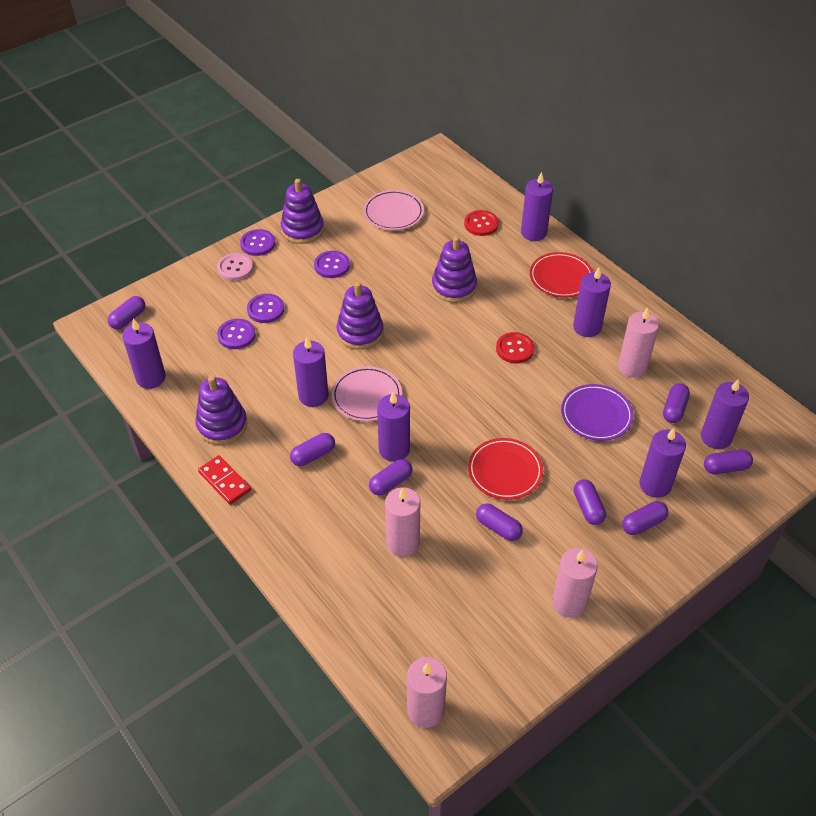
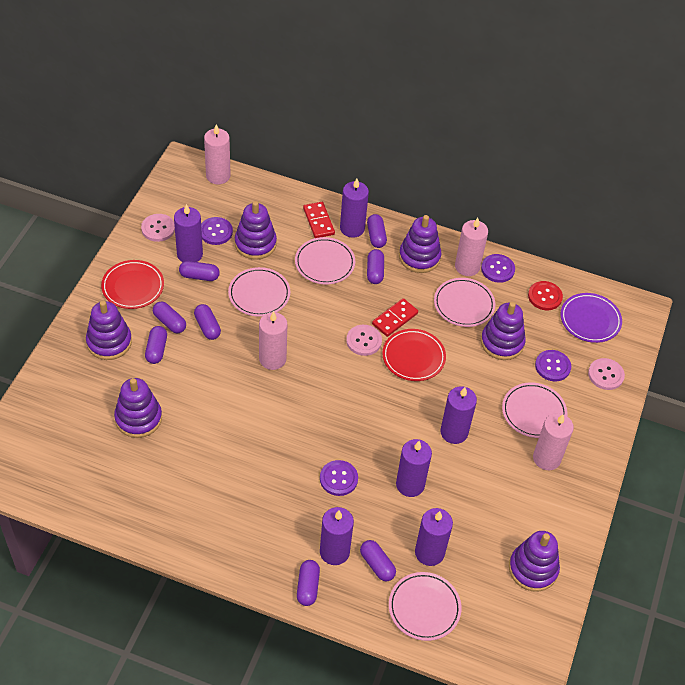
pink button: [217,253,253,281] = 1 -> [141,214,175,242] [346,325,382,356] [588,358,625,390] = 3
pink plate: [331,366,402,421] [363,190,424,230] = 2 -> [228,267,290,317] [295,237,355,284] [389,572,462,641] [434,278,495,327] [502,382,567,438] = 5
purple candle: [122,318,166,389] [293,337,329,407] [377,392,410,462] [521,172,553,241] [573,268,611,337] [639,428,686,498] [701,379,749,449] = 7 -> [174,204,203,262] [320,507,354,565] [340,179,369,238] [396,439,432,497] [415,508,453,566] [440,386,477,444] = 6
purple stacking toy: [196,376,248,445] [281,179,324,244] [336,282,384,350] [432,236,477,303] = 4 -> [86,301,132,360] [114,378,162,438] [235,201,277,260] [399,215,441,273] [481,302,526,360] [509,531,560,592] = 6
red button: [464,210,499,236] [496,332,535,363] = 2 -> [528,281,563,310] = 1
red domino: [198,455,251,505] = 1 -> [303,202,335,238] [372,298,418,337] = 2

